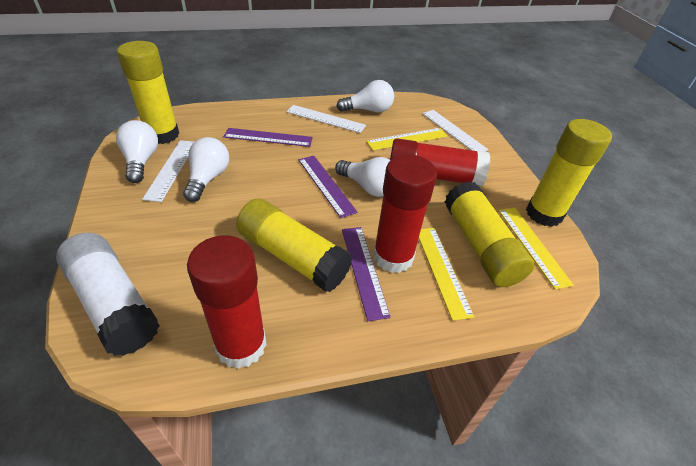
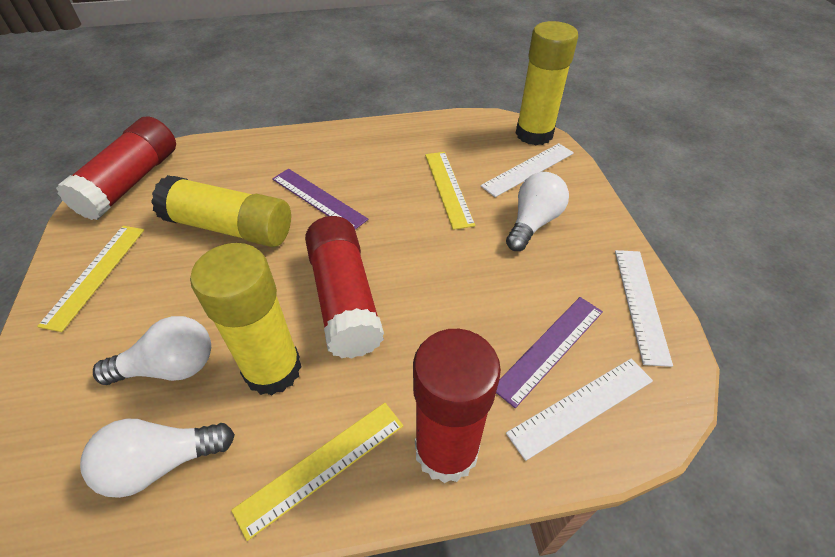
purple ruler: [224,128,313,147] [299,156,358,218] [342,227,391,321] = 3 -> [272,169,368,230] [496,297,603,408] = 2
white glue stick: [56,233,160,356] = 1 -> none = 0
white light bulb: [116,120,158,183] [183,137,229,202] [335,157,390,197] [336,80,394,112] = 4 -> [80,419,235,498] [93,316,211,385] [506,172,569,251] = 3
yellow glue stick: [117,41,179,144] [236,198,352,292] [445,181,535,287] [526,119,612,227] = 4 -> [151,175,291,247] [190,243,302,396] [515,21,578,145] = 3

